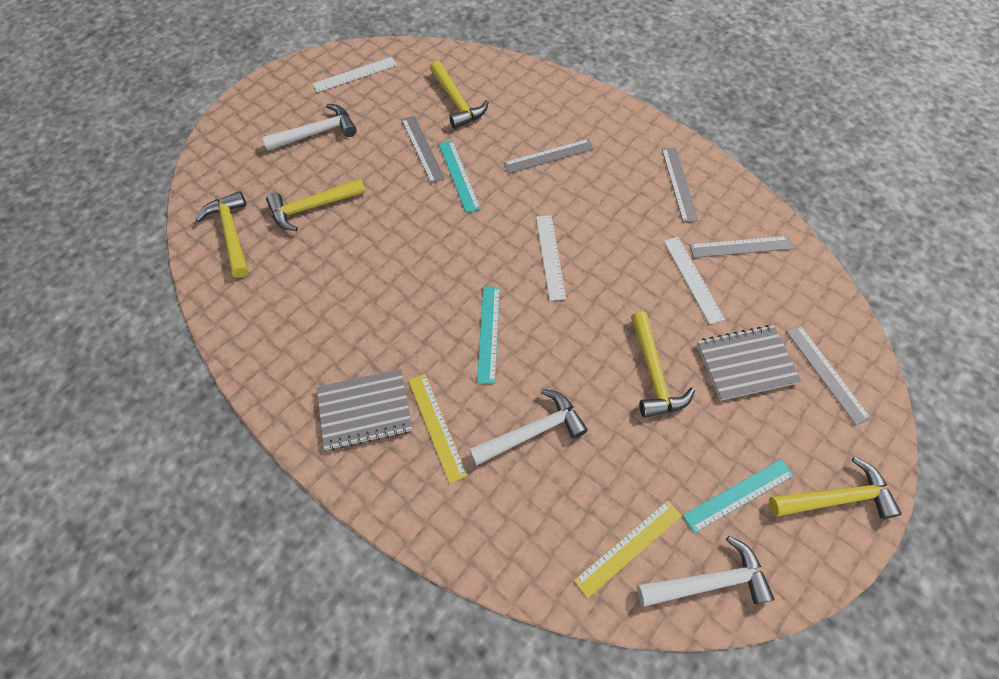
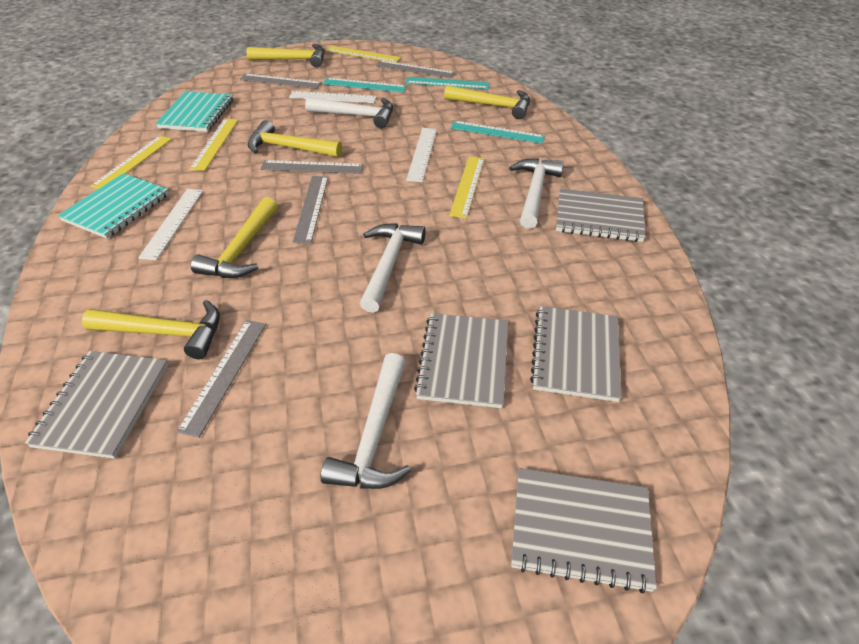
grey notebook: [317,369,413,451] [697,325,802,401] = 2 -> [25,351,168,459] [414,313,508,408] [511,468,657,593] [530,306,622,402] [556,188,645,242] = 5
turquoise notebook: none = 0 -> [58,173,169,239] [155,91,233,132] = 2
white hammer: [262,104,357,151] [469,389,588,466] [637,536,775,607] = 3 -> [305,97,393,128] [321,353,411,489] [360,223,426,313] [509,158,564,229] = 4
yellow ruler: [408,374,467,484] [574,500,682,598] = 2 -> [90,136,172,189] [189,119,238,171] [326,46,401,63] [449,156,484,219] = 4

